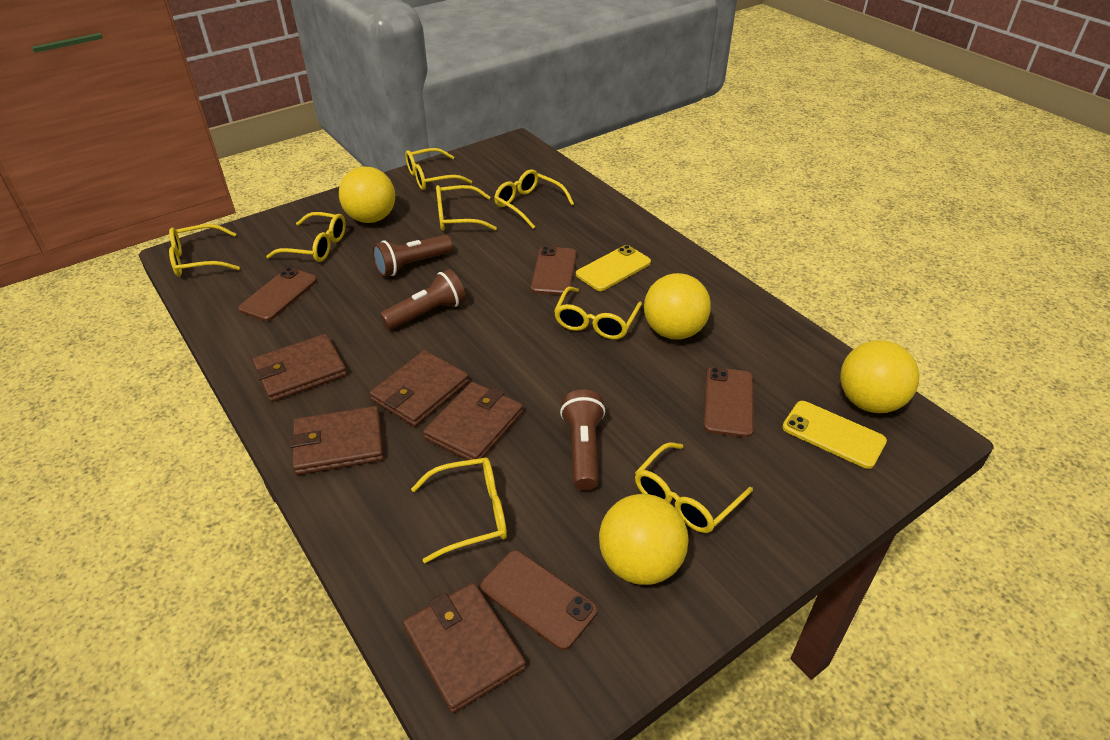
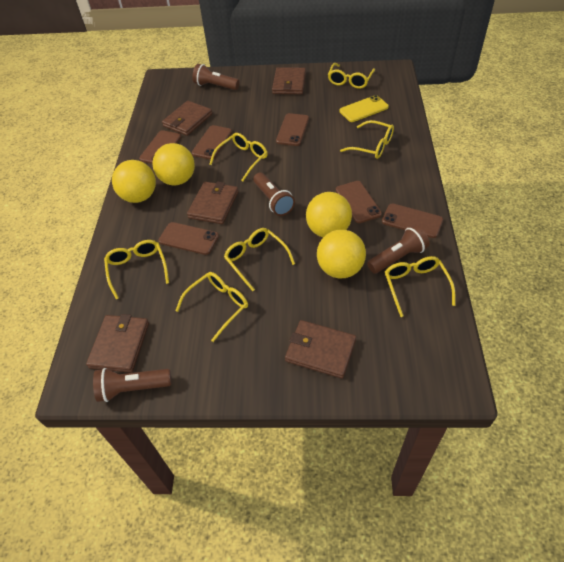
brown flashlight: [372,235,453,277] [380,269,466,330] [560,390,605,490] = 3 -> [93,368,171,402] [193,64,239,90] [253,173,295,216] [367,225,429,274] = 4
brown phone: [239,267,317,321] [480,550,597,650] [531,246,577,295] [704,367,753,437] = 4 -> [139,130,181,164] [159,222,219,255] [192,125,232,159] [276,113,309,146] [336,181,382,223] [382,204,443,238] = 6
yellow glasses: [169,224,240,277] [266,212,346,262] [405,148,472,190] [411,457,507,563] [436,185,497,231] [494,169,574,229] [554,287,642,339] [635,442,753,533] = 8 -> [104,240,169,299] [175,272,248,342] [209,133,268,181] [224,228,295,291] [328,63,375,89] [340,120,394,159] [385,256,456,317] = 7
yellow phone: [576,245,651,291] [782,401,887,469] = 2 -> [339,95,389,122] = 1

